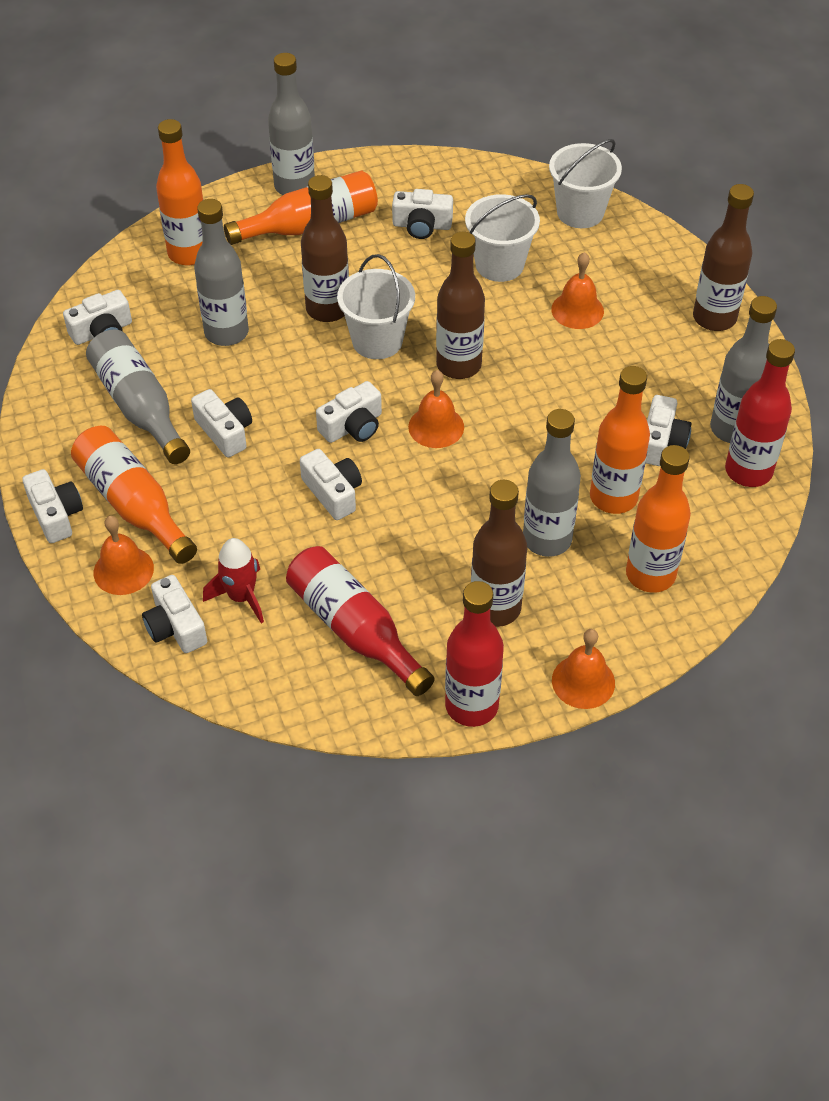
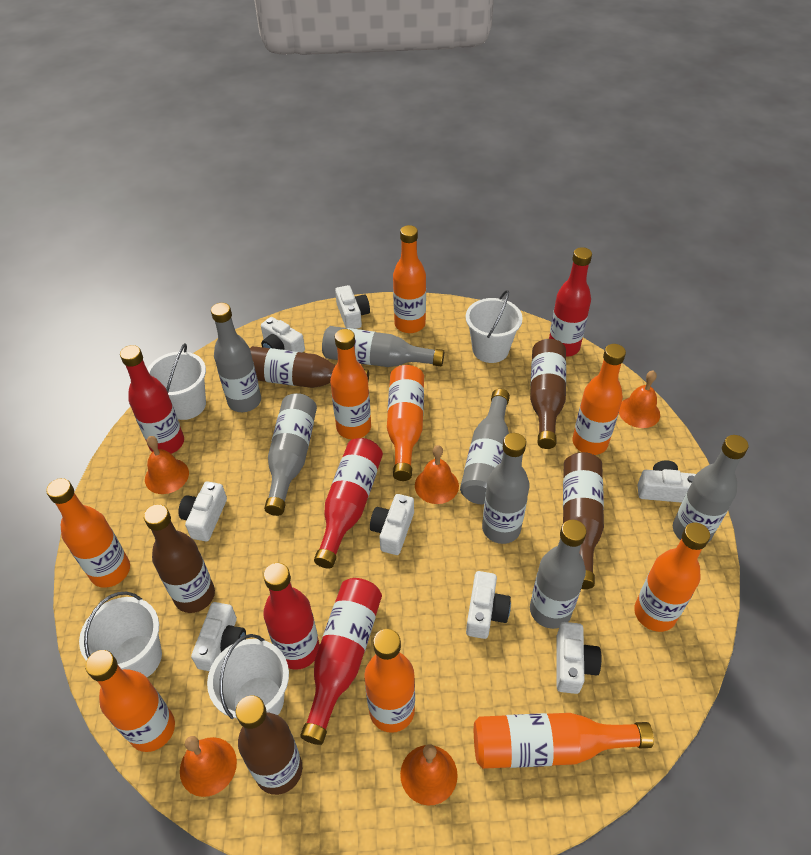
brown bottle: [301,175,349,322] [436,232,485,379] [471,480,527,627] [693,184,754,331] = 4 -> [144,504,215,613] [235,695,302,795] [250,346,369,388] [530,339,566,449] [563,452,604,589] = 5
grey bottle: [86,330,190,464] [194,199,249,346] [268,53,315,195] [523,409,581,557] [710,296,777,443] = 5 -> [211,303,261,412] [264,393,317,516] [322,326,444,367] [460,389,510,504] [482,433,529,544] [530,520,587,629] [673,435,749,543] = 7
orange bell: [94,516,154,595] [408,370,464,448] [551,252,604,329] [552,629,615,709] = 4 -> [145,436,189,494] [180,736,237,797] [400,744,458,806] [415,445,459,504] [619,370,660,428] = 5
orange bottle: [71,426,197,564] [156,119,204,266] [224,170,378,245] [590,366,650,514] [626,445,691,593] = 5 -> [46,478,130,588] [85,650,175,752] [330,329,371,439] [364,629,415,733] [387,365,424,481] [393,225,426,333] [474,713,654,769] [572,344,626,455] [634,522,710,632] = 9
red bottle: [286,546,435,696] [445,581,504,727] [725,339,795,487] = 3 -> [120,345,184,454] [263,563,320,670] [300,578,382,745] [314,438,383,569] [549,247,592,357] = 5
red rocket: [203,538,264,623] = 1 -> none = 0
white bucket: [337,254,415,359] [465,194,540,282] [549,139,622,228] = 3 -> [79,592,162,677] [147,343,206,420] [207,634,289,719] [466,290,523,363] = 4

